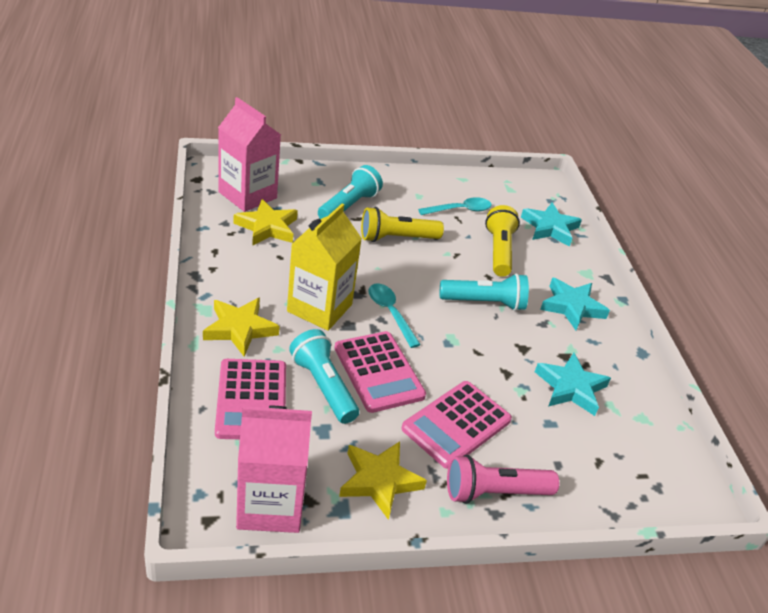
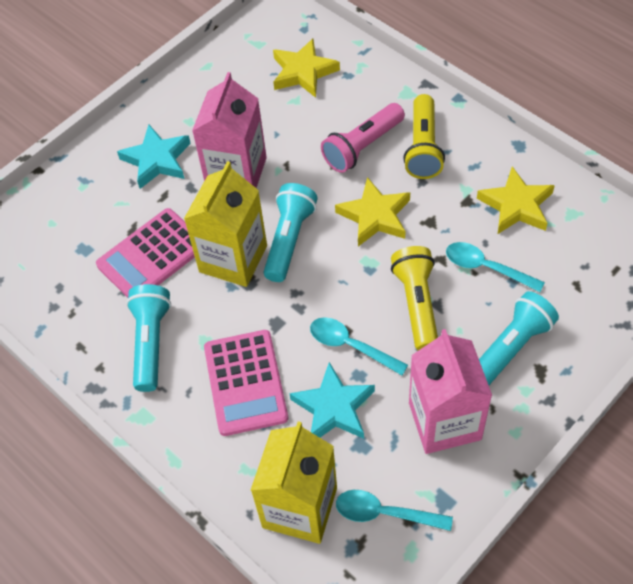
pink calculator: [215,359,286,439] [334,331,426,413] [401,381,512,469] = 3 -> [96,208,195,298] [204,330,288,436] = 2
turquoise spoon: [368,283,421,348] [418,197,492,215] = 2 -> [310,317,408,375] [336,490,453,531] [446,242,545,292] = 3
turquoise star: [521,202,582,247] [535,353,611,416] [540,277,610,330] = 3 -> [117,125,191,189] [289,362,375,439] = 2
yellow carton: [287,204,362,331] = 1 -> [184,161,267,287] [251,421,337,544] = 2

